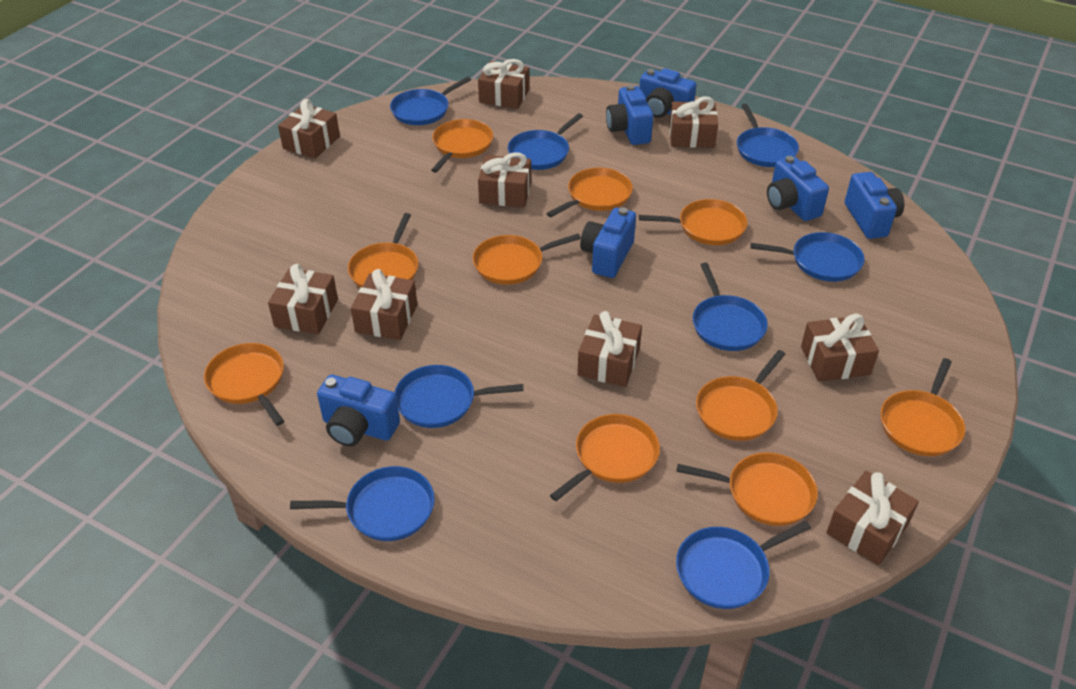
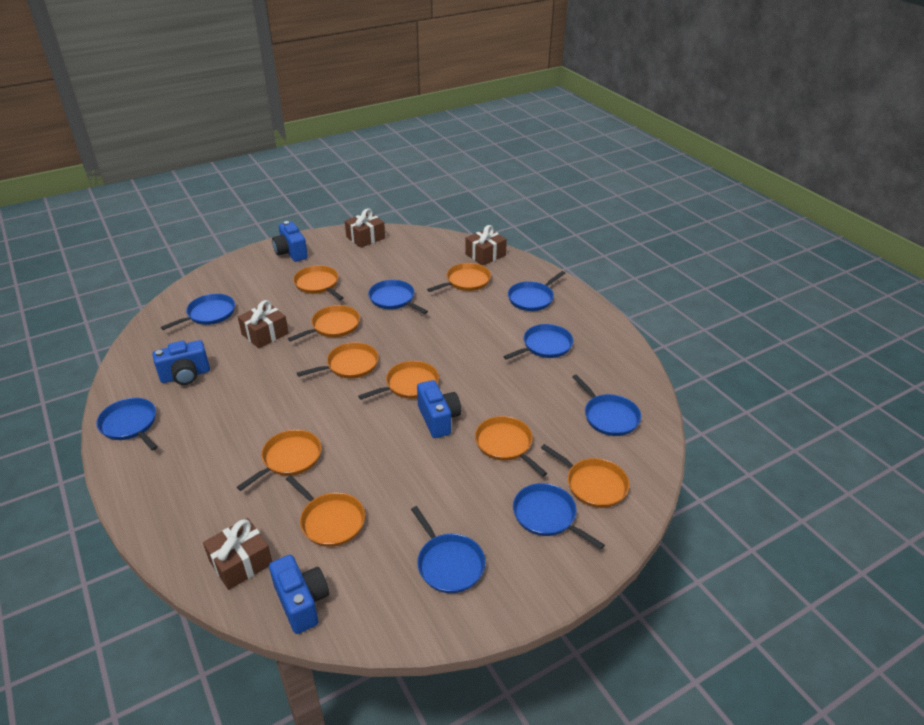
blue camera: [317,375,400,446] [580,207,636,278] [606,85,653,145] [639,68,696,118] [767,156,829,221] [845,172,904,239] = 6 -> [152,340,210,385] [269,555,329,634] [272,221,308,262] [417,380,461,438] = 4
brown gift: [268,264,338,334] [278,99,340,159] [351,269,417,340] [478,59,529,109] [478,152,531,207] [577,311,642,387] [669,96,718,148] [801,314,879,382] [826,471,919,565] = 9 -> [203,518,273,590] [238,300,289,348] [345,208,385,248] [465,225,507,266] = 4
orange pan: [204,343,284,426] [348,213,419,288] [431,119,493,173] [473,234,581,285] [546,168,633,217] [550,414,660,501] [639,199,747,245] [676,453,818,526] [696,350,785,441] [881,358,965,456] = 10 -> [237,430,321,491] [286,475,365,547] [288,305,360,342] [293,265,344,300] [297,342,379,379] [358,361,439,400] [427,263,491,292] [475,416,547,477] [541,444,630,508] = 9

